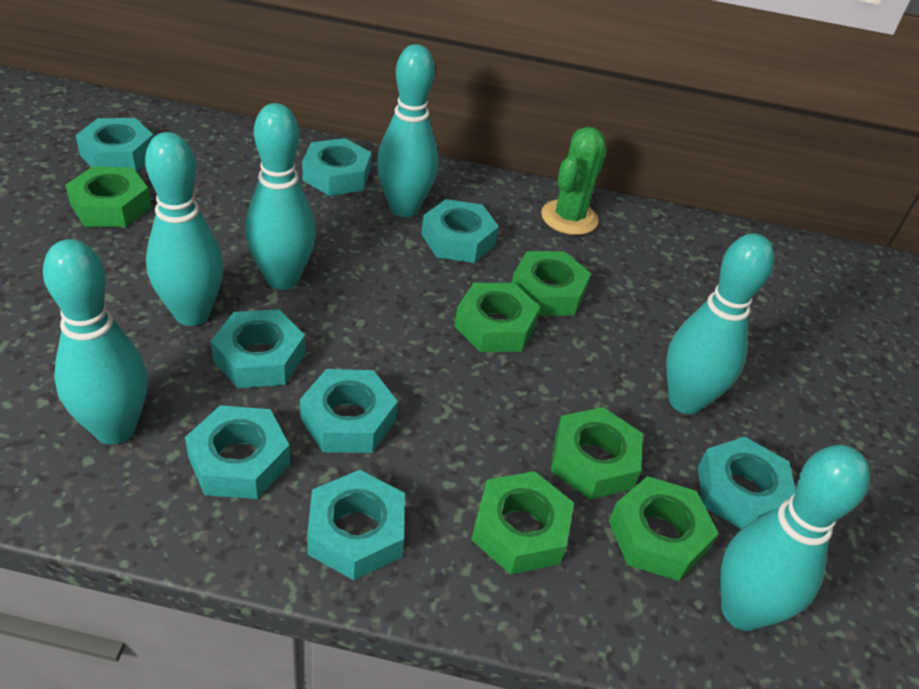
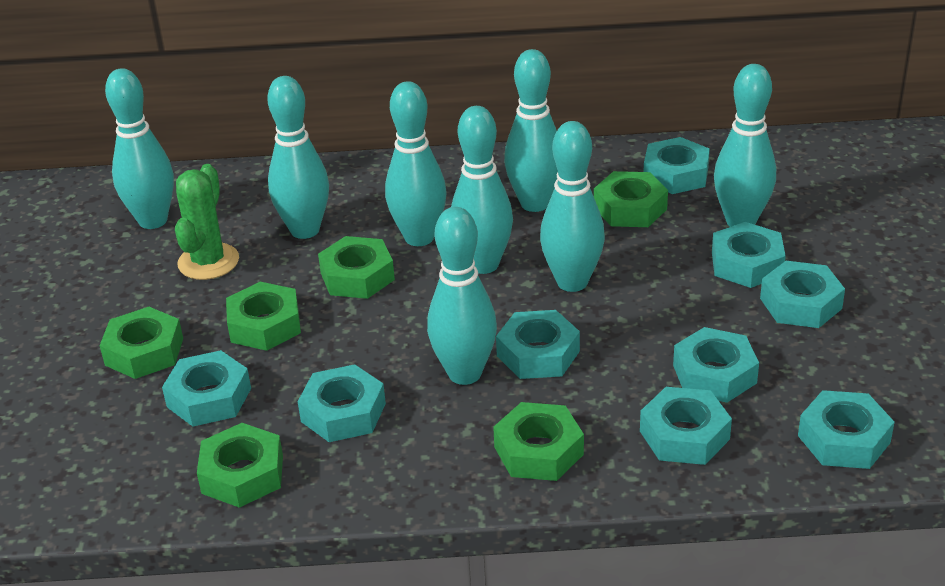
turquoise bowling pin: [43,239,147,444] [145,132,224,326] [245,103,316,290] [377,44,438,217] [666,233,774,414] [720,445,870,631] = 6 -> [105,68,174,229] [268,76,329,239] [385,81,446,246] [427,207,497,385] [451,106,513,274] [504,49,558,212] [540,121,605,292] [714,64,776,227] = 8
turquoise nut: [75,118,154,172] [185,405,290,499] [211,309,305,388] [300,369,398,453] [302,138,371,196] [307,470,405,580] [421,199,499,263] [698,437,796,529] = 8 -> [162,350,251,426] [298,364,386,442] [496,310,580,379] [640,387,732,465] [644,137,710,194] [673,327,759,403] [712,222,786,288] [760,261,845,328] [798,390,895,469] = 9

